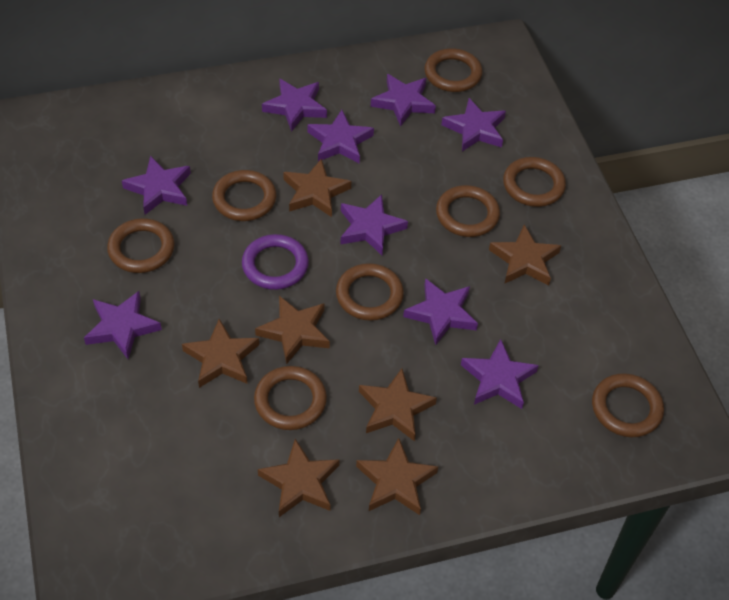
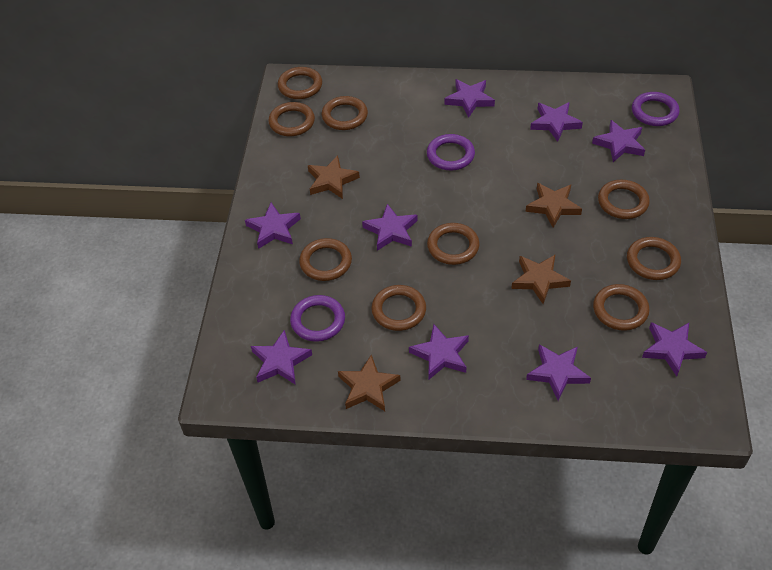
brown ring: [107,218,175,273] [212,170,276,221] [254,366,327,430] [336,263,404,321] [424,48,482,92] [436,185,500,237] [503,157,566,207] [592,373,664,437] = 8 -> [268,102,315,136] [278,67,322,99] [299,238,352,281] [322,96,368,130] [371,285,426,331] [427,223,480,265] [593,284,650,331] [598,180,650,219] [627,237,681,280] = 9
brown star: [182,319,259,388] [255,296,330,365] [258,439,339,517] [283,158,351,217] [356,438,438,515] [359,368,437,442] [489,224,561,285] = 7 -> [308,155,360,199] [338,355,401,411] [511,255,571,304] [525,183,582,228] = 4
purple ring: [242,234,309,290] = 1 -> [290,295,345,342] [427,134,475,170] [632,92,679,126] = 3

